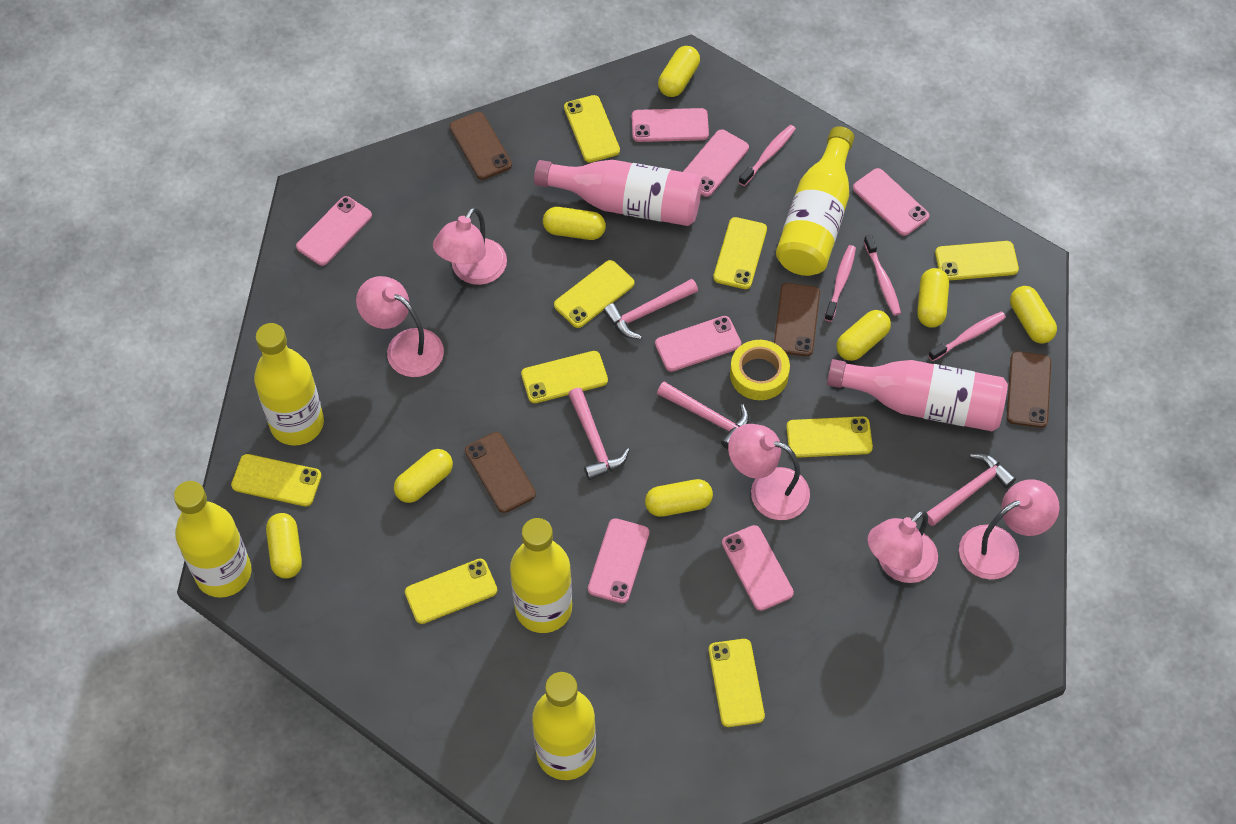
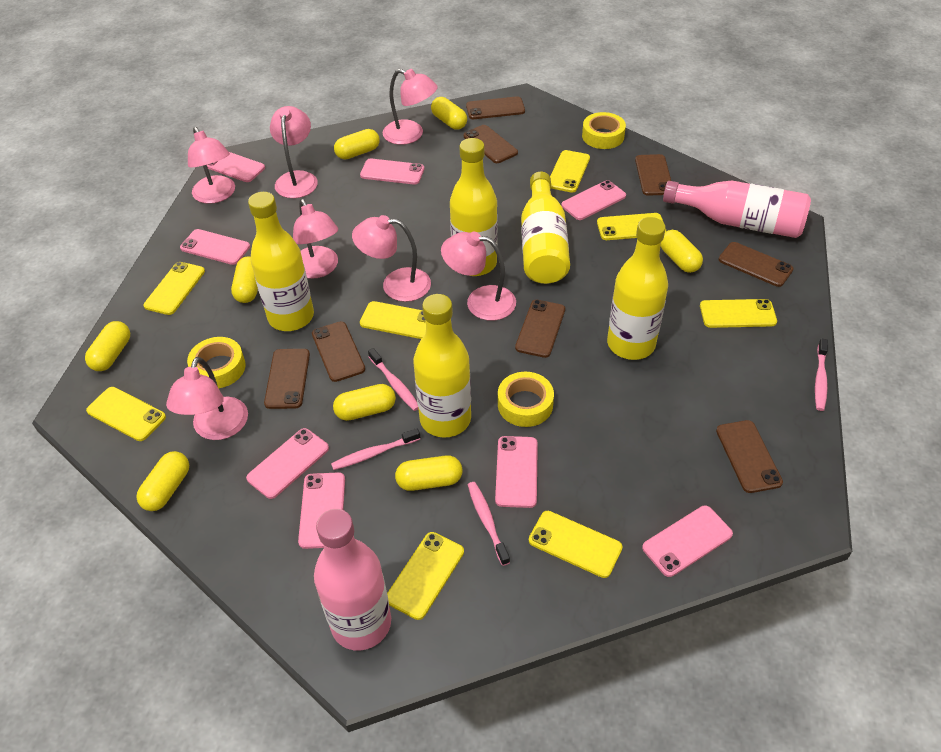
brown phone: [449,112,512,180] [465,432,536,513] [774,283,820,356] [1007,351,1051,428] = 4 -> [264,349,310,409] [312,321,365,382] [464,125,518,163] [466,96,525,119] [515,300,565,358] [635,154,671,196] [716,420,783,493] [719,242,794,287] = 8
pink hammer: [568,388,630,480] [603,279,698,339] [657,381,750,449] [927,453,1016,526] = 4 -> none = 0
pink lamp: [356,276,444,377] [433,207,507,285] [728,424,810,520] [867,510,938,583] [959,479,1059,579] = 5 -> [166,357,248,440] [188,127,235,204] [270,106,318,198] [293,199,338,279] [352,215,431,302] [383,69,438,145] [441,232,516,321] = 7
pink phone: [296,196,372,266] [588,518,649,603] [632,108,709,142] [655,316,741,372] [683,130,749,197] [722,525,794,611] [853,168,929,236] = 7 -> [180,229,250,265] [207,152,265,182] [246,428,329,499] [298,472,345,549] [360,159,424,185] [495,436,538,508] [561,180,626,220] [642,505,733,577] = 8
yellow phone: [231,454,322,507] [405,559,497,624] [521,351,608,403] [554,260,634,328] [564,95,620,163] [709,639,765,727] [713,217,767,289] [786,416,873,458] [935,241,1019,281] = 9 -> [86,387,166,441] [143,262,205,315] [360,301,426,339] [387,532,464,620] [529,511,623,578] [550,150,590,193] [597,213,666,240] [700,299,777,328] = 8
yellow tape: [730,340,790,400] = 1 -> [187,337,246,388] [498,372,554,427] [582,112,626,149] = 3

